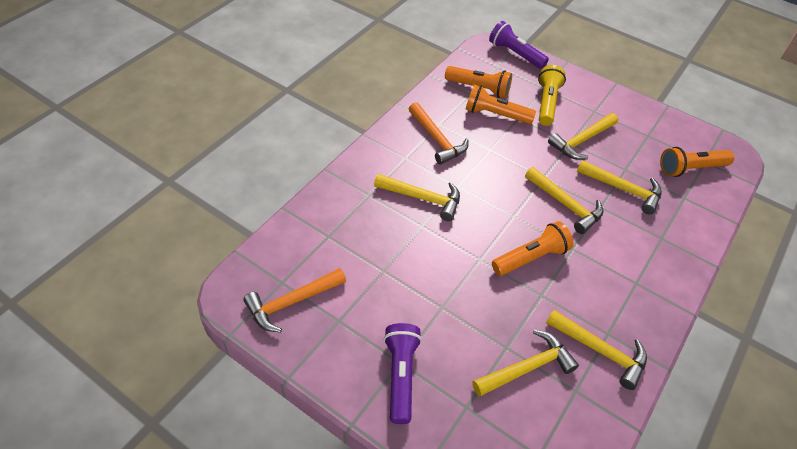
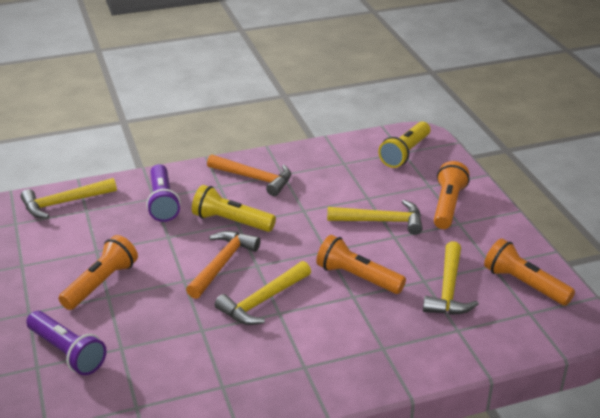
yellow flashlight: [538,65,566,126] = 1 -> [192,185,276,232] [378,121,430,168] = 2
yellow hammer: [374,174,460,221] [472,330,579,397] [525,167,604,234] [546,310,647,390] [548,113,618,160] [577,160,662,215] = 6 -> [20,178,117,218] [215,261,311,325] [327,200,423,235] [423,241,479,315] = 4

